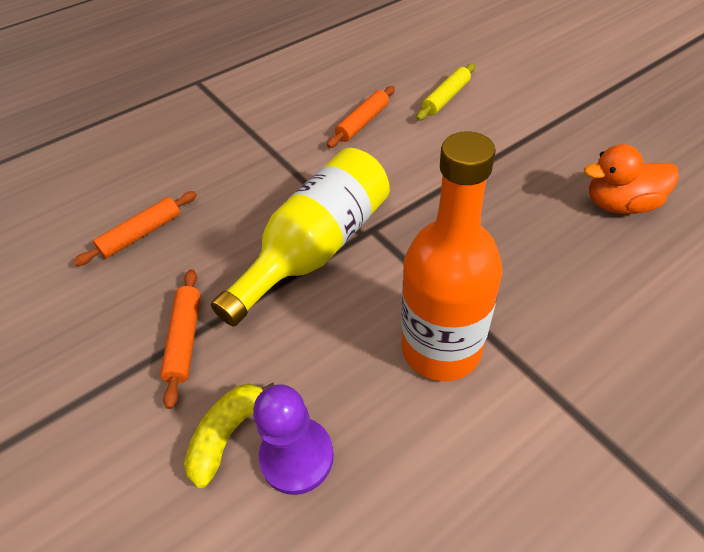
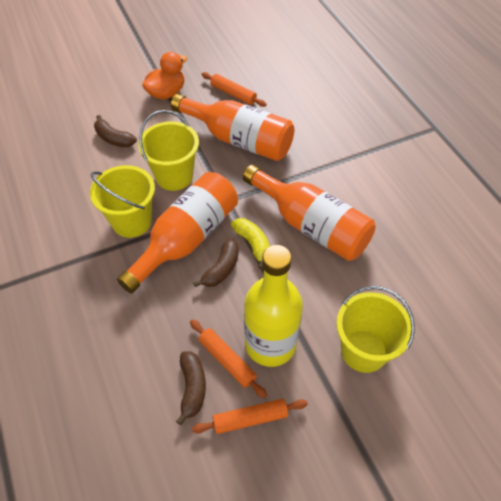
brown banana: none = 0 -> [94,115,137,148] [176,351,206,425] [193,238,239,287] = 3
orange bottle: [401,132,503,381] = 1 -> [117,172,238,293] [171,94,294,161] [243,165,376,261] = 3
purple pawn: [253,384,334,495] = 1 -> none = 0
yellow bucket: none = 0 -> [90,165,155,238] [138,110,199,191] [336,286,415,373] = 3
yellow rolling pin: [416,64,475,121] = 1 -> none = 0

